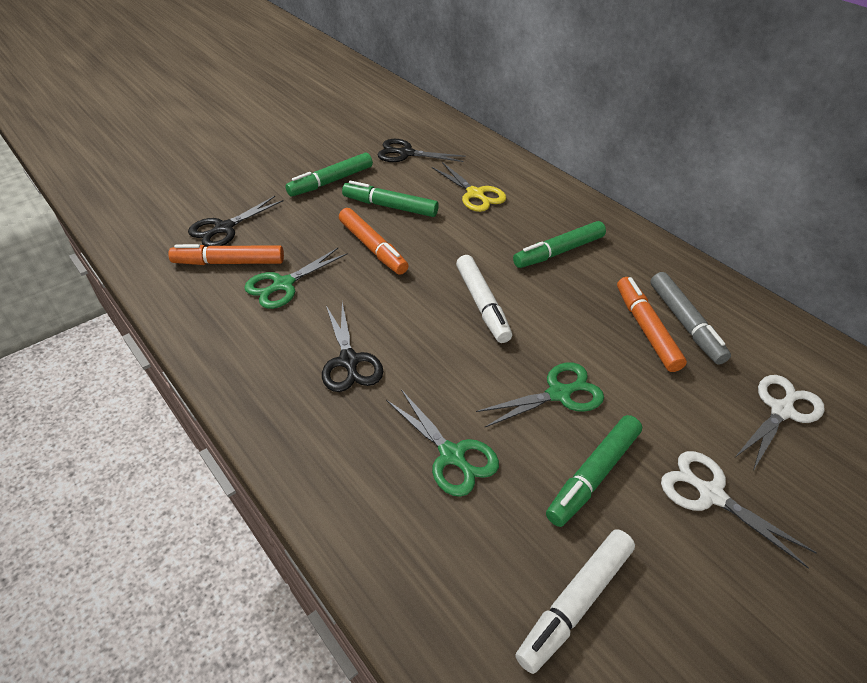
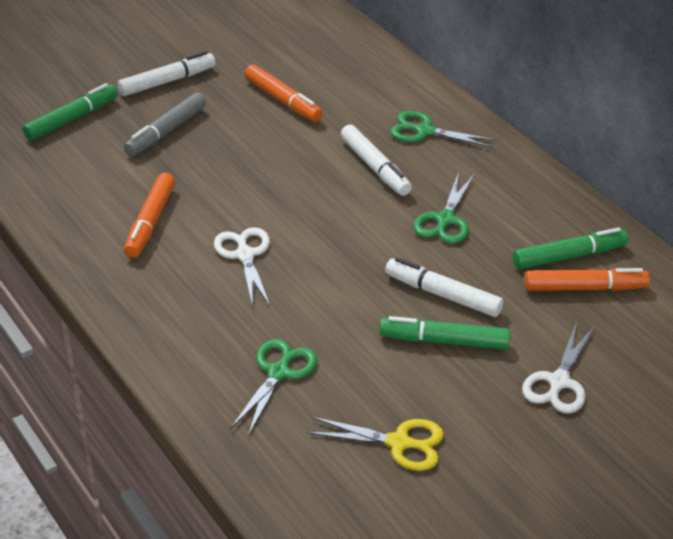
black scissors: [188,196,284,247] [322,302,383,392] [377,139,466,162] = 3 -> none = 0
green marker: [285,152,373,197] [342,181,439,217] [513,221,606,268] [546,415,642,527] = 4 -> [23,83,118,141] [379,316,510,349] [513,227,628,269] = 3
white marker: [456,255,512,343] [515,529,635,674] = 2 -> [118,51,216,96] [340,125,412,196] [385,258,503,317] = 3

